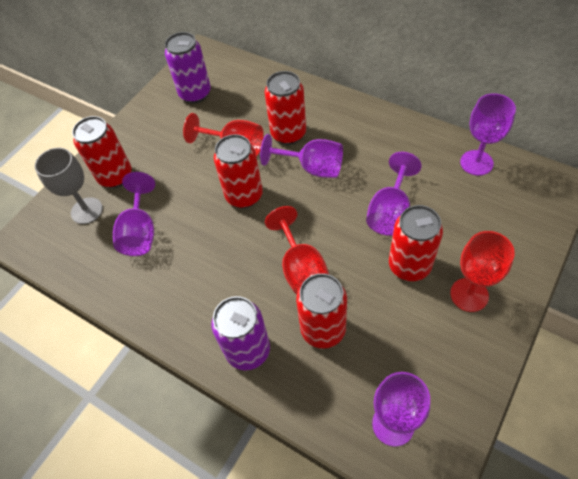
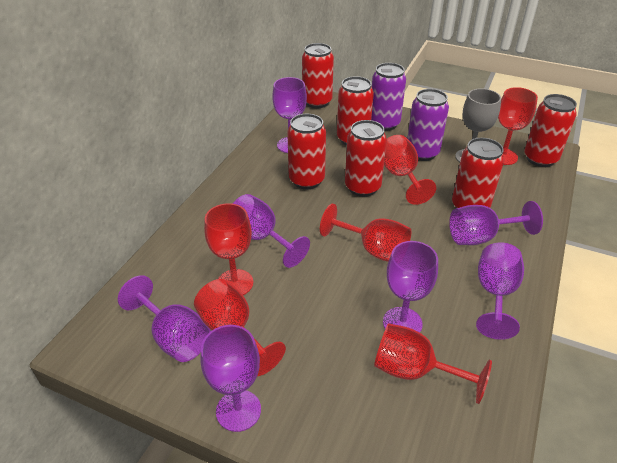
purple goblet: [113,172,155,256] [260,134,343,178] [366,152,422,236] [372,372,430,447] [460,93,516,176] = 5 -> [118,275,211,362] [200,325,261,432] [233,194,310,268] [272,77,307,153] [383,241,438,333] [449,201,543,245] [476,242,524,340] = 7
red can: [72,116,132,188] [214,134,263,208] [264,71,306,145] [296,273,347,349] [389,205,443,281] = 5 -> [287,114,326,189] [302,43,334,108] [337,76,374,146] [345,120,387,197] [452,138,504,208] [524,94,577,167] = 6
red goblet: [183,113,264,157] [265,206,329,294] [450,231,515,312] = 3 -> [194,279,286,376] [204,203,253,295] [320,204,411,262] [374,323,492,404] [384,135,436,205] [498,87,538,165] = 6

